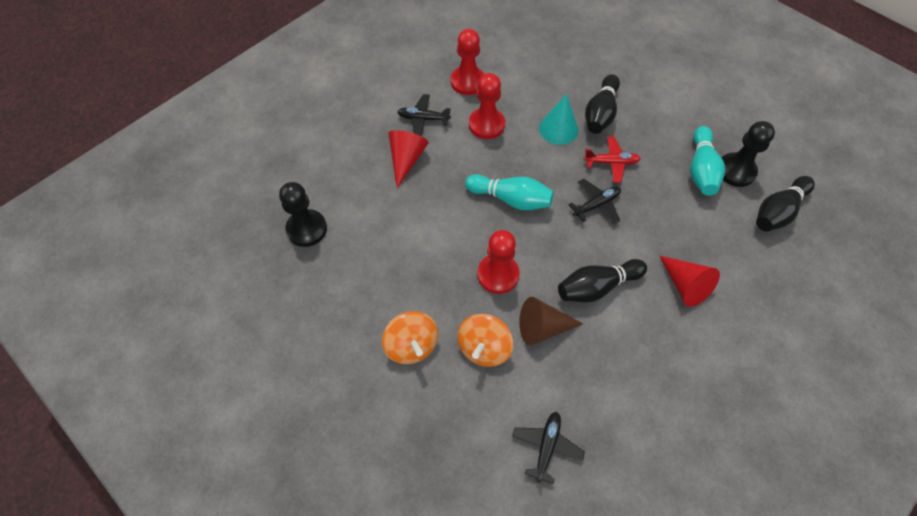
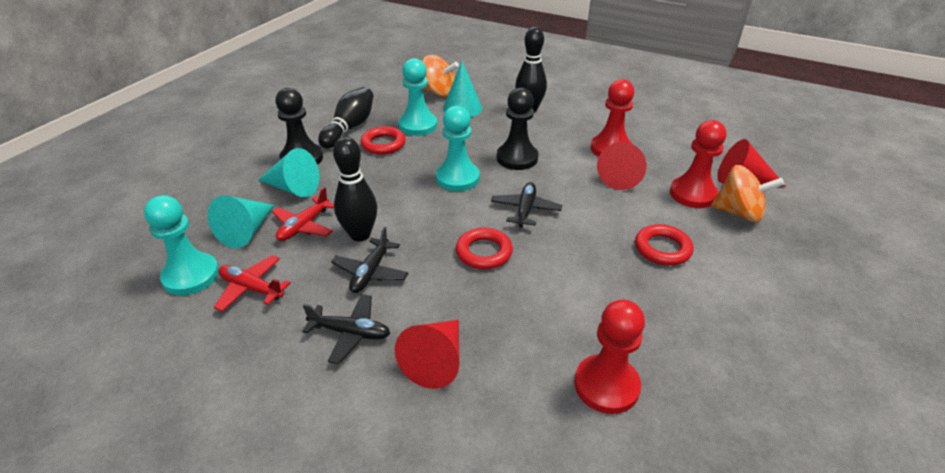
brown cone: [519,297,583,345] = 1 -> none = 0
red cone: [388,130,429,188] [660,256,720,307] = 2 -> [395,320,459,389] [597,142,646,190] [718,139,786,187] = 3
red plane: [584,137,641,183] = 1 -> [214,255,291,312] [272,187,334,241] = 2
red ring: none = 0 -> [361,126,406,155] [456,228,513,269] [635,224,694,266] = 3
turquoise bowling pin: [465,174,554,210] [690,126,725,196] = 2 -> none = 0
turquoise cone: [539,94,578,145] = 1 -> [207,195,274,248] [258,148,319,197] [443,61,482,117] = 3
turquoise pawn: none = 0 -> [144,195,219,295] [399,58,437,136] [436,106,480,191] = 3

